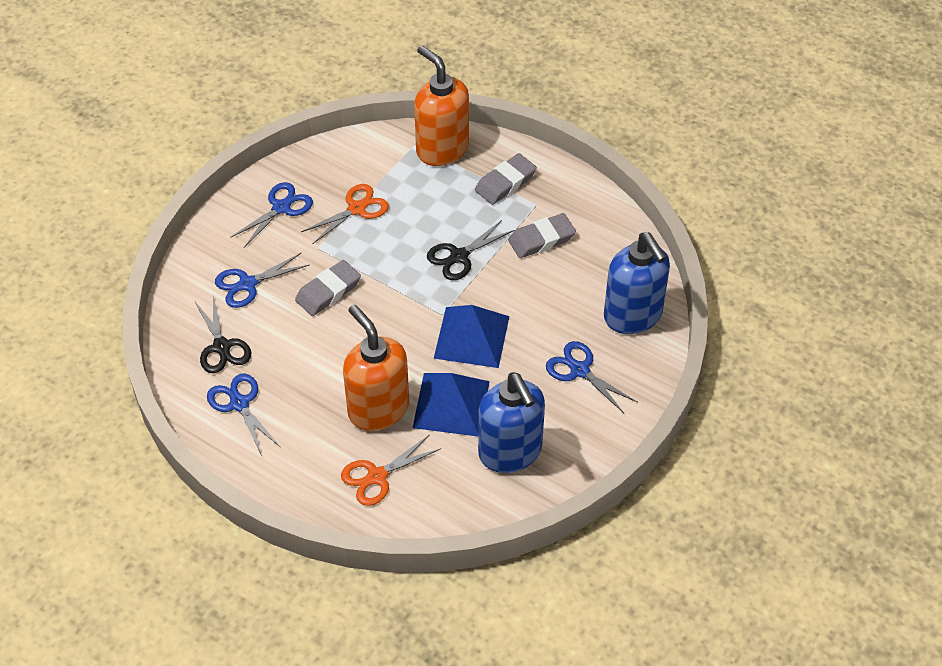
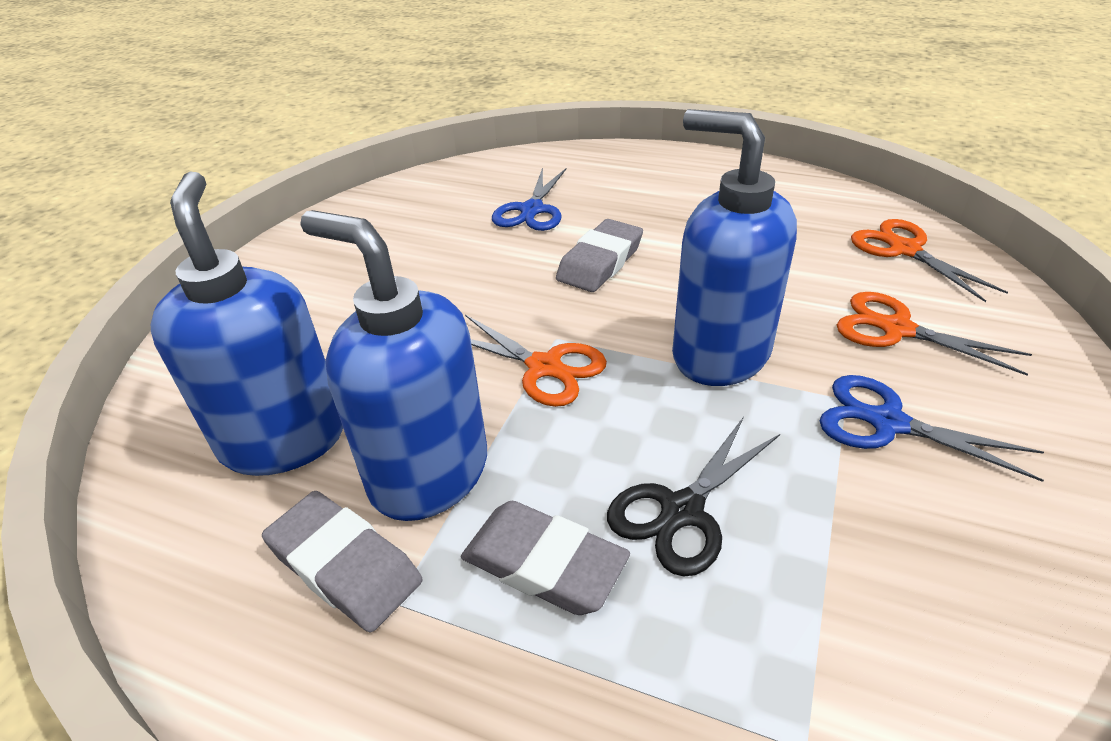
black scissors: [194,296,251,373] [427,220,514,280] = 2 -> [607,417,780,577] = 1
blue pyramid: [413,373,490,436] [434,305,509,368] = 2 -> none = 0
blue scissors: [207,374,280,456] [215,252,309,308] [230,182,313,248] [546,341,637,413] = 4 -> [492,168,566,231] [819,375,1044,482] = 2
blue soap dispenser: [478,372,545,473] [604,232,670,334] = 2 -> [151,171,343,476] [300,210,487,521] [672,109,797,386] = 3
orange scissors: [301,184,389,244] [341,435,441,506] = 2 -> [465,315,607,407] [837,292,1032,376] [851,219,1008,302] = 3
orange soap dispenser: [343,305,409,431] [414,45,469,166] = 2 -> none = 0

